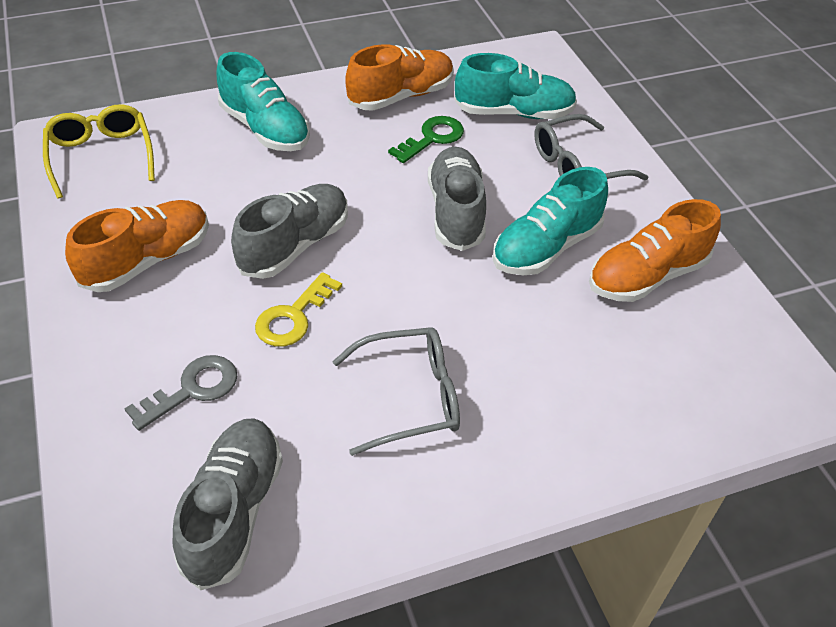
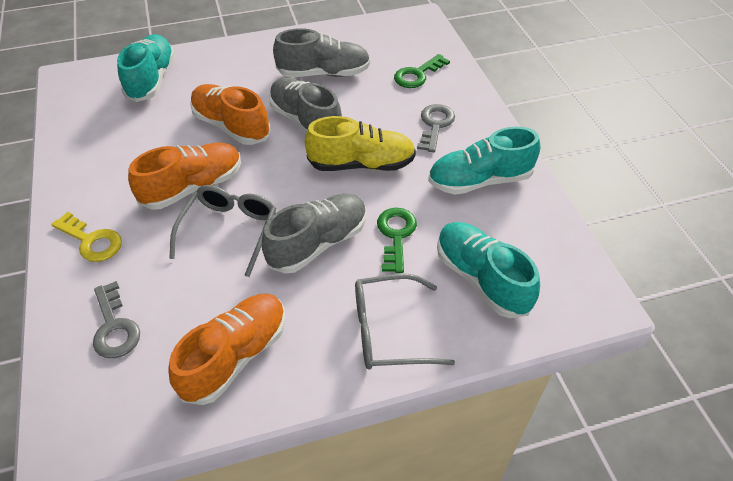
green key: [388,116,464,163] = 1 -> [377,208,417,273] [394,54,450,88] = 2
grey key: [125,355,237,431] = 1 -> [93,281,140,358] [417,104,455,152] = 2
yellow glasses: [43,104,155,198] = 1 -> none = 0
yellow shoe: none = 0 -> [305,116,416,171] = 1

